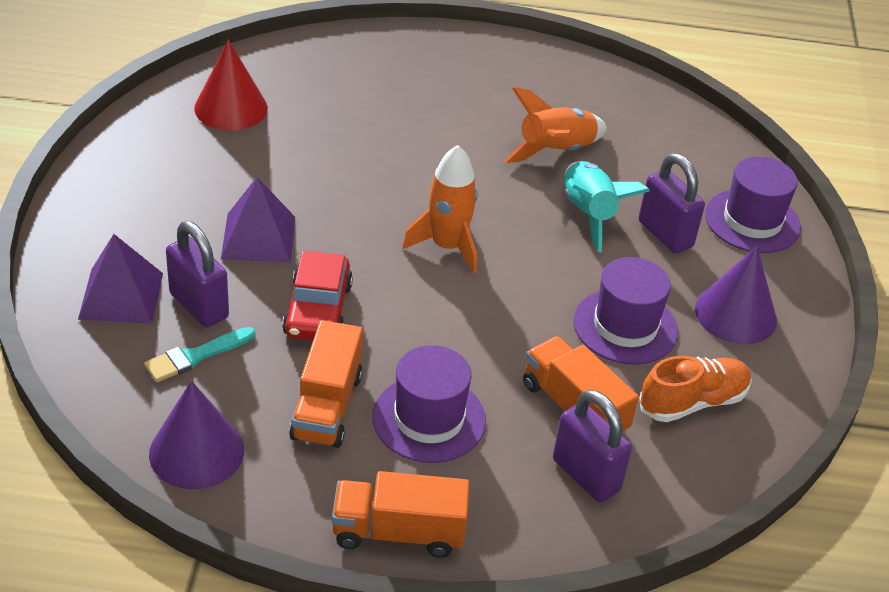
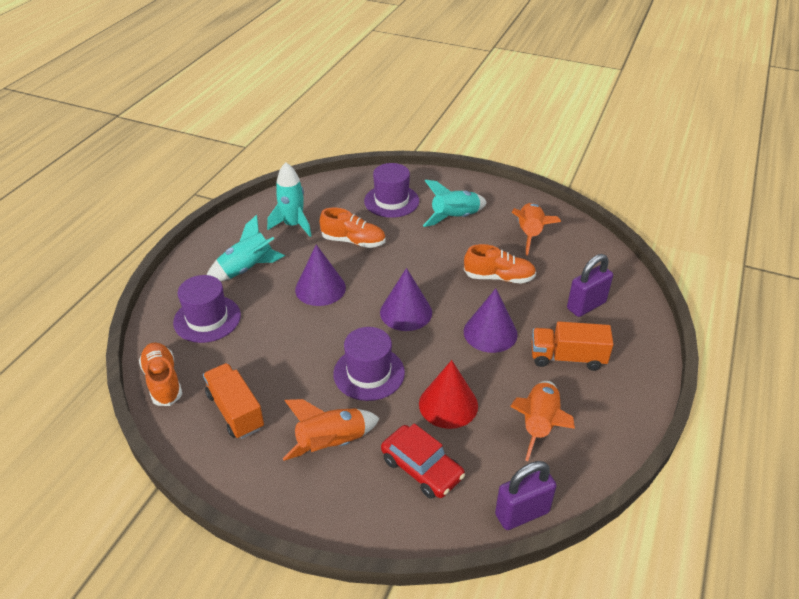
orange rocket: [402,145,478,274] [504,87,607,163] = 2 -> [283,399,380,461] [510,381,575,461] [511,203,561,256] = 3
orange shoe: [639,356,752,422] = 1 -> [139,342,182,406] [320,208,386,248] [464,244,536,284] = 3
orange truck: [289,320,363,448] [332,471,470,558] [523,336,639,435] = 3 -> [203,363,264,439] [532,321,614,371] = 2
purple cone: [149,381,244,489] [695,246,777,344] = 2 -> [295,244,346,306] [380,268,432,331] [464,288,518,353] = 3
purple padlock: [166,221,229,327] [553,390,632,502] [638,153,705,253] = 3 -> [495,461,557,530] [567,254,613,317] = 2
purple pyramid: [78,234,163,324] [221,177,295,263] = 2 -> none = 0
turquoise brush: [144,327,255,382] = 1 -> none = 0
turquoise rocket: [564,161,650,252] = 1 -> [207,215,285,281] [267,162,312,237] [423,180,487,227] = 3

